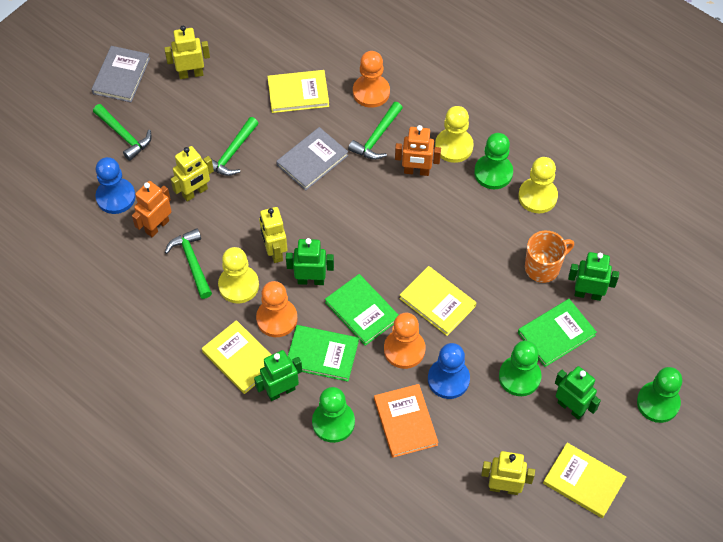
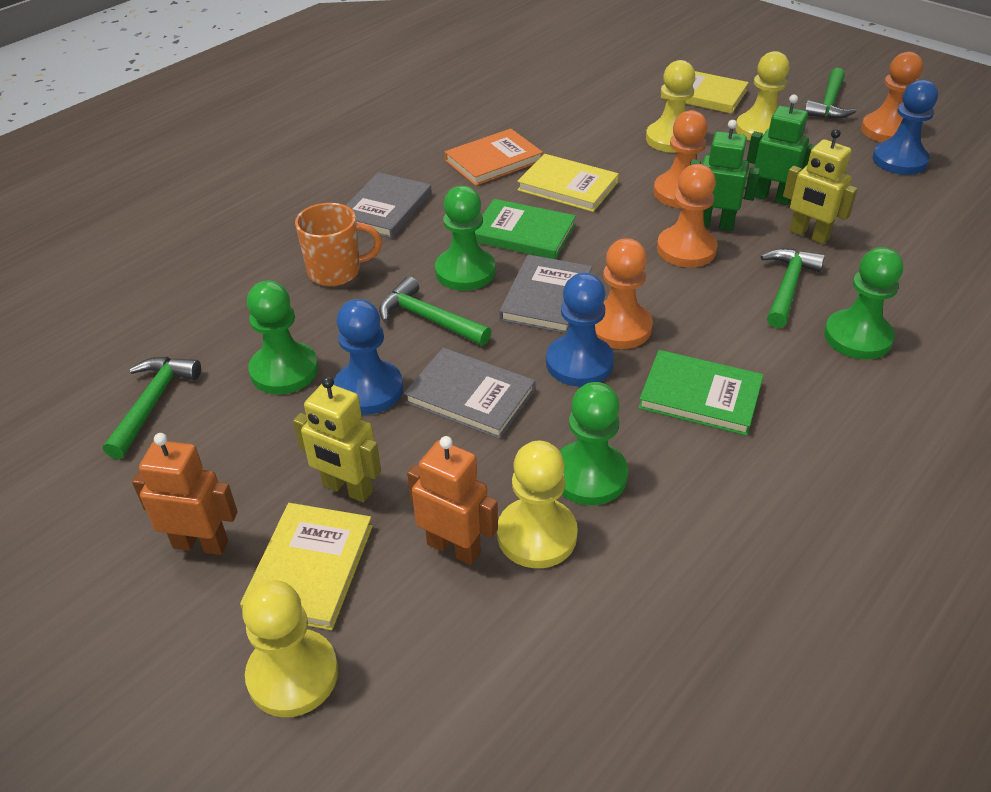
blue pawn: [95,157,136,214] [428,343,470,399] = 2 -> [334,299,403,414] [546,273,614,387] [872,79,938,175] = 3
green book: [288,325,359,382] [325,274,399,346] [518,299,597,367] = 3 -> [475,199,576,259] [638,350,763,436] = 2
green robot: [254,350,302,401] [286,238,334,285] [555,366,601,420] [568,252,619,301] = 4 -> [690,120,760,231] [747,95,816,205] = 2
grey book: [91,46,150,102] [276,127,348,191] = 2 -> [345,172,432,239] [404,348,535,439] [499,254,592,334] = 3
orange pawn: [256,281,297,337] [353,51,390,108] [384,313,425,369] = 3 -> [595,238,653,349] [653,110,708,208] [657,164,718,267] [861,52,923,142] = 4
yellow book: [202,320,271,394] [267,70,329,113] [399,266,476,336] [543,443,626,518] = 4 -> [240,503,373,630] [517,154,619,212] [661,71,749,114] = 3
yellow pawn: [218,247,259,304] [435,106,474,163] [518,157,558,213] = 3 -> [242,580,338,717] [497,441,578,568] [646,60,695,153] [735,51,789,140] = 4
yellow robot: [164,26,210,79] [171,146,214,202] [259,207,287,263] [481,451,535,495] = 4 -> [293,376,381,503] [783,129,858,244] = 2

